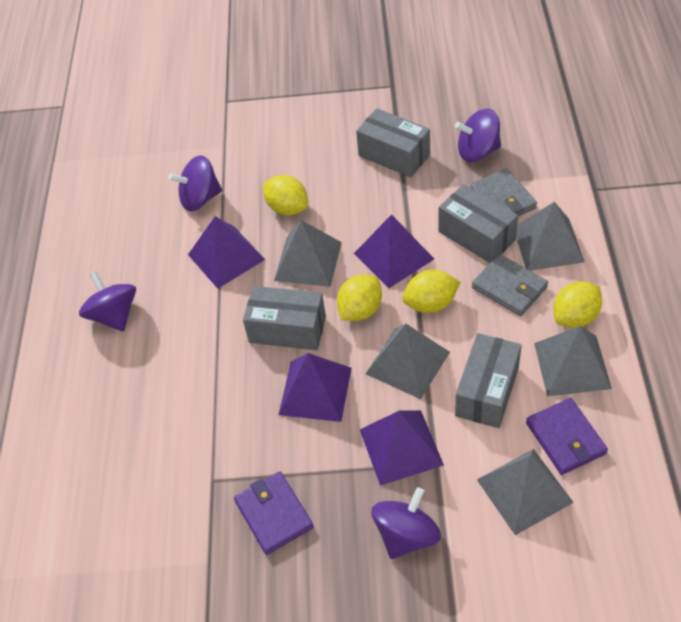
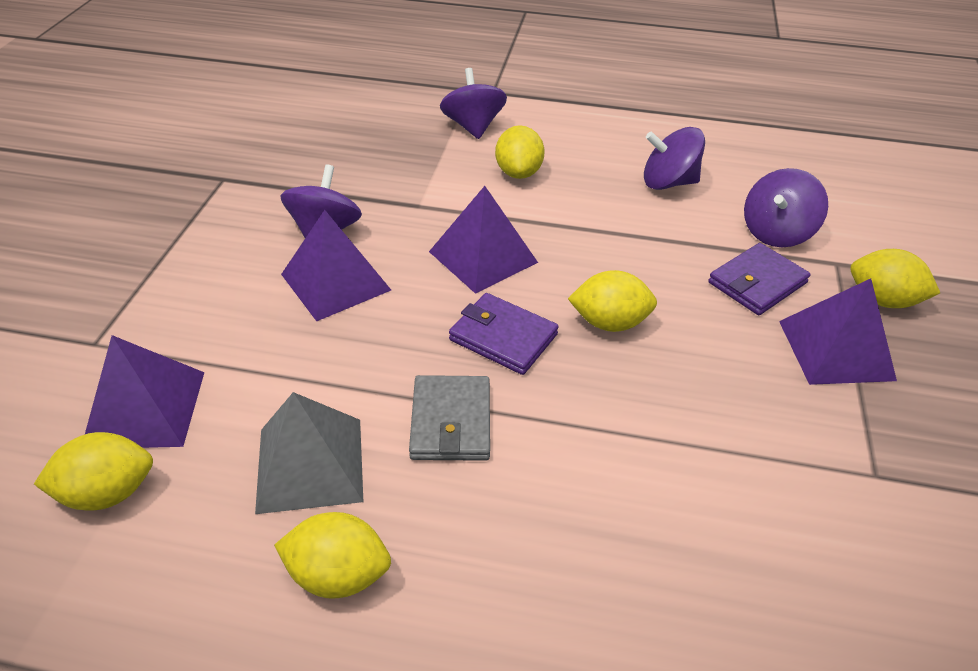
grey box: [243,286,326,350] [356,108,430,178] [439,184,518,263] [455,333,522,428] = 4 -> none = 0
grey pyramid: [274,220,342,287] [365,324,450,399] [477,449,574,535] [516,202,585,271] [534,326,612,396] = 5 -> [255,392,363,514] = 1
grey wallet: [470,168,537,216] [472,254,548,316] = 2 -> [409,375,490,461] = 1
yellow lemon: [263,175,308,215] [337,274,382,321] [402,270,460,313] [553,281,602,328] = 4 -> [34,432,153,510] [274,512,391,599] [495,125,545,179] [568,270,657,332] [850,249,940,308] = 5

